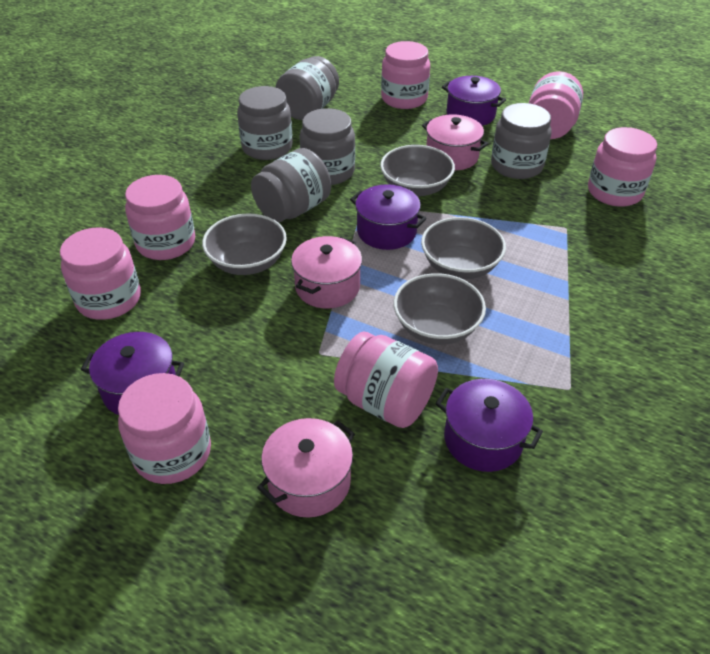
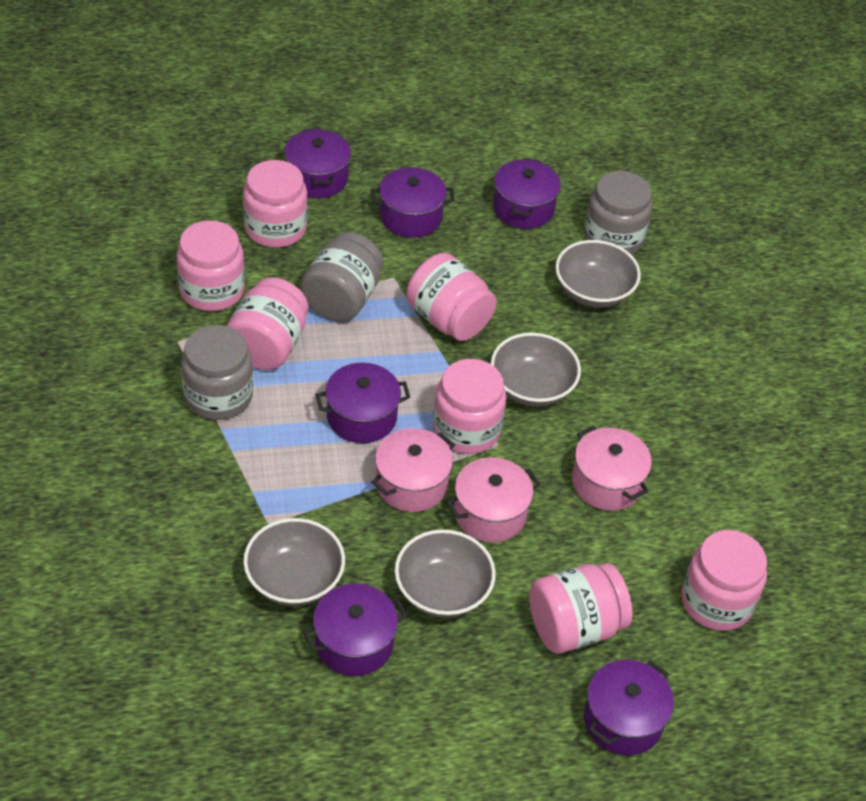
grey jar: [237,86,293,160] [251,148,331,222] [276,56,339,120] [300,108,355,185] [491,103,552,179] = 5 -> [181,325,253,420] [300,232,383,321] [584,171,653,255] = 3
purple pot: [81,332,184,415] [350,184,427,250] [435,379,543,472] [442,76,506,126] = 4 -> [284,128,351,198] [303,584,408,676] [315,363,410,443] [371,167,455,238] [493,158,561,229] [584,660,674,755] = 6

